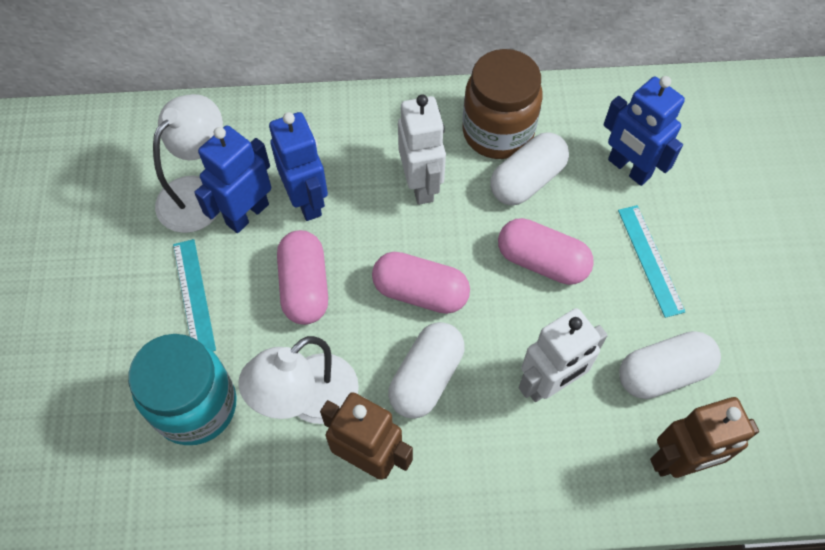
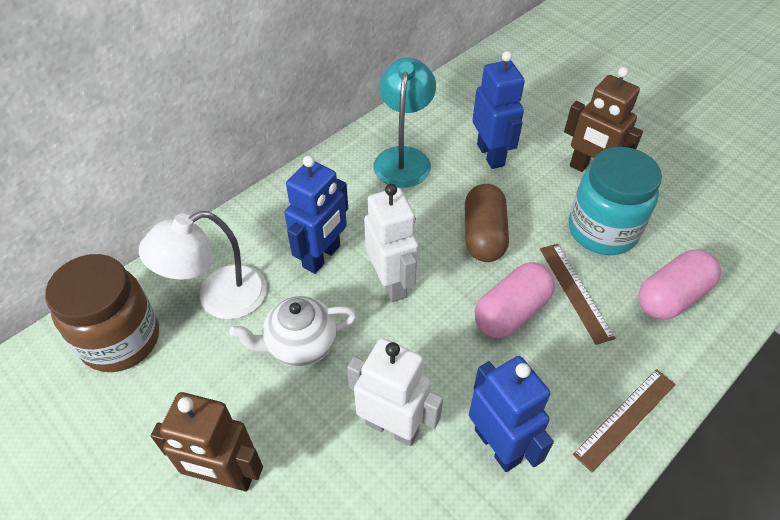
brown capsule: none = 0 -> [465,184,509,262] = 1
brown ruler: none = 0 -> [540,244,616,345] [573,369,676,472] = 2
pink capsule: [277,230,328,325] [372,252,470,314] [498,218,594,285] = 3 -> [475,262,555,338] [638,250,721,320] = 2
turquoise lamp: none = 0 -> [374,58,436,188] = 1
turquoise ruler: [173,239,216,351] [618,205,685,318] = 2 -> none = 0
white capsule: [388,322,465,419] [490,132,569,206] [619,331,721,399] = 3 -> none = 0
white lamp: [153,94,223,233] [238,336,359,424] = 2 -> [139,211,267,319] = 1
white teapot: none = 0 -> [229,296,357,367] = 1

